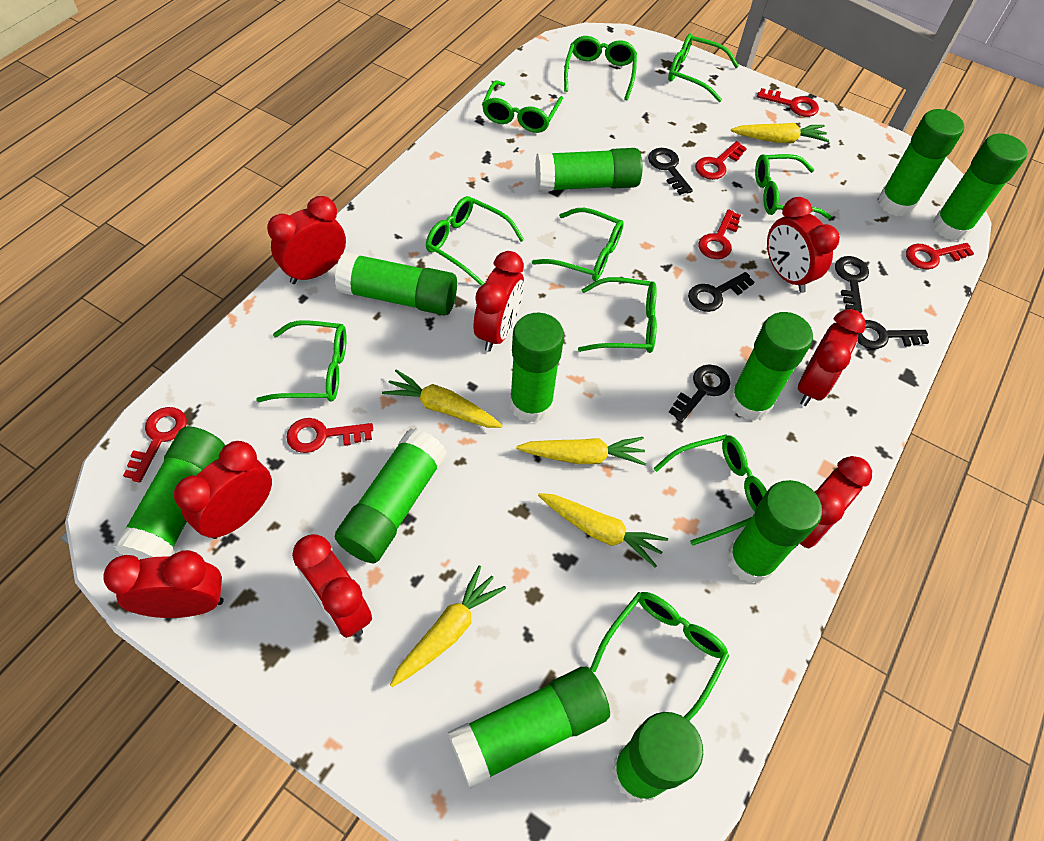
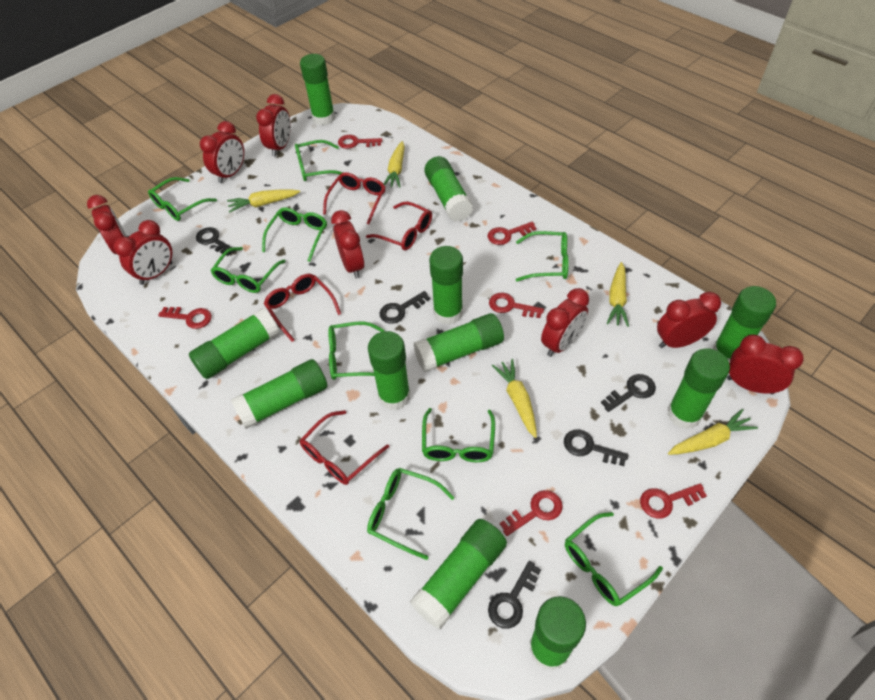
green glasses: [256,320,347,402] [426,196,524,286] [482,80,563,133] [532,208,624,281] [564,36,637,100] [578,277,657,353] [590,592,729,721] [653,435,767,546] [668,33,739,102] [755,154,831,219] = 10 -> [148,177,217,221] [211,247,286,293] [262,207,327,262] [295,140,344,181] [328,322,384,380] [367,468,455,560] [422,408,495,462] [516,231,569,282] [565,512,663,606] = 9
red glasses: none = 0 -> [264,274,341,342] [300,410,389,485] [323,172,385,224] [366,202,432,250] = 4

